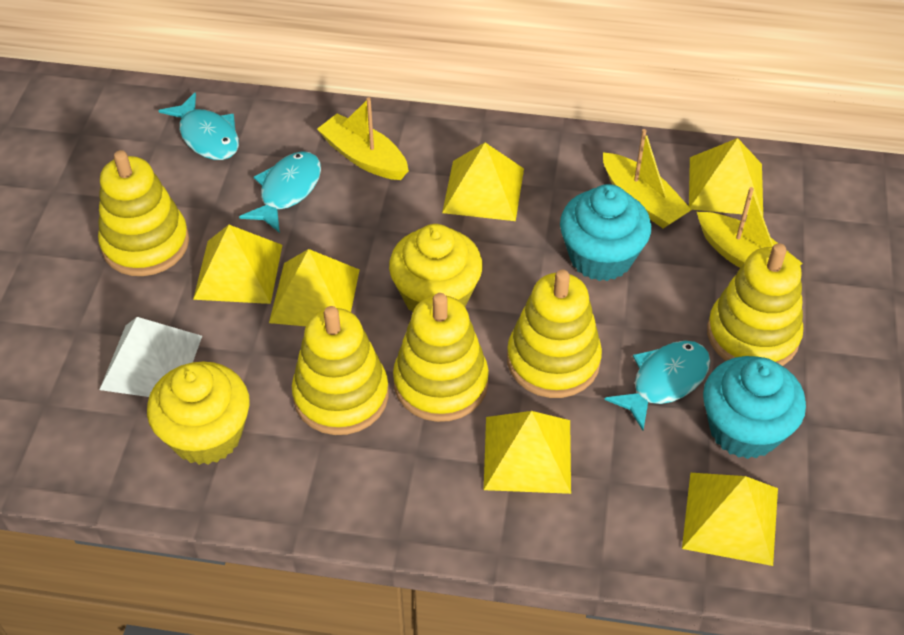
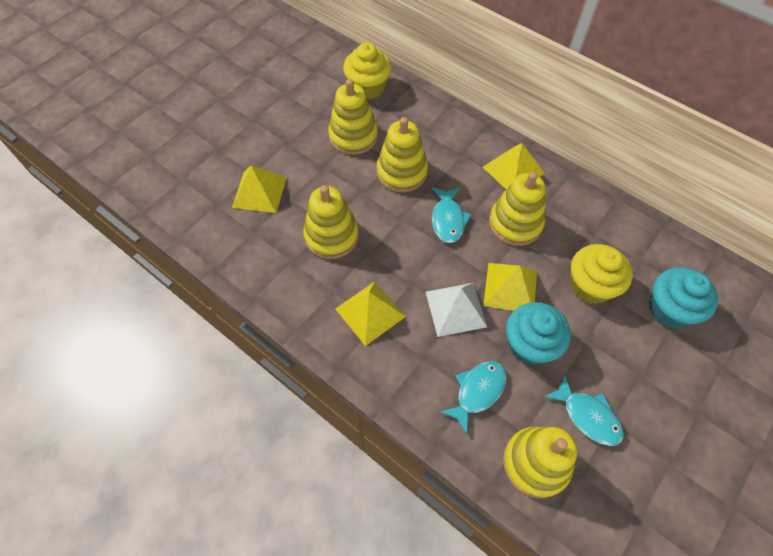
yellow boat: [317,97,409,180] [603,129,692,228] [697,187,803,268] = 3 -> none = 0
yellow pyramid: [193,225,282,304] [269,249,360,326] [442,143,524,221] [484,411,571,494] [682,473,778,566] [689,138,763,215] = 6 -> [232,166,287,213] [335,282,406,346] [483,143,545,190] [483,263,537,311] = 4

